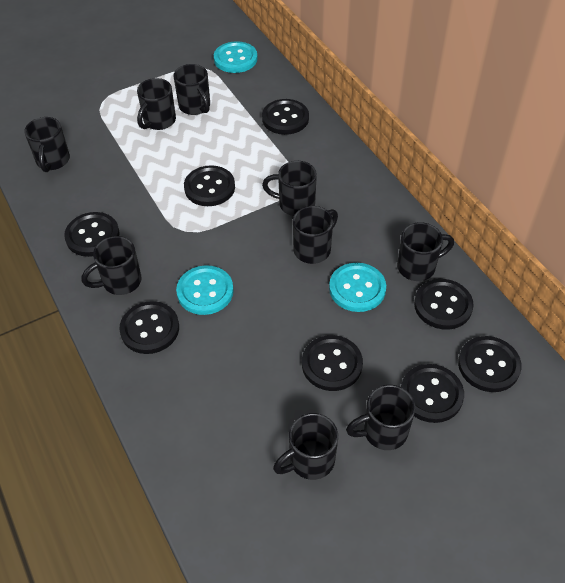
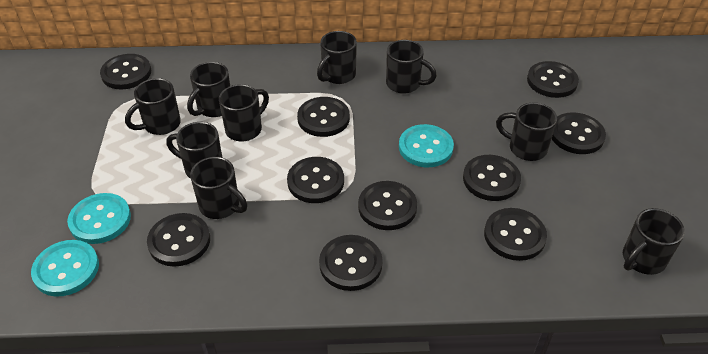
black button: [64,212,120,257] [119,301,179,354] [184,165,235,206] [262,99,309,135] [302,335,363,391] [401,364,464,423] [414,279,474,330] [458,336,522,392] = 8 -> [100,54,151,89] [147,213,210,267] [287,157,344,203] [297,97,350,137] [319,235,383,291] [358,181,417,230] [463,155,521,201] [484,208,547,261] [527,61,579,98] [552,112,606,154] = 10

